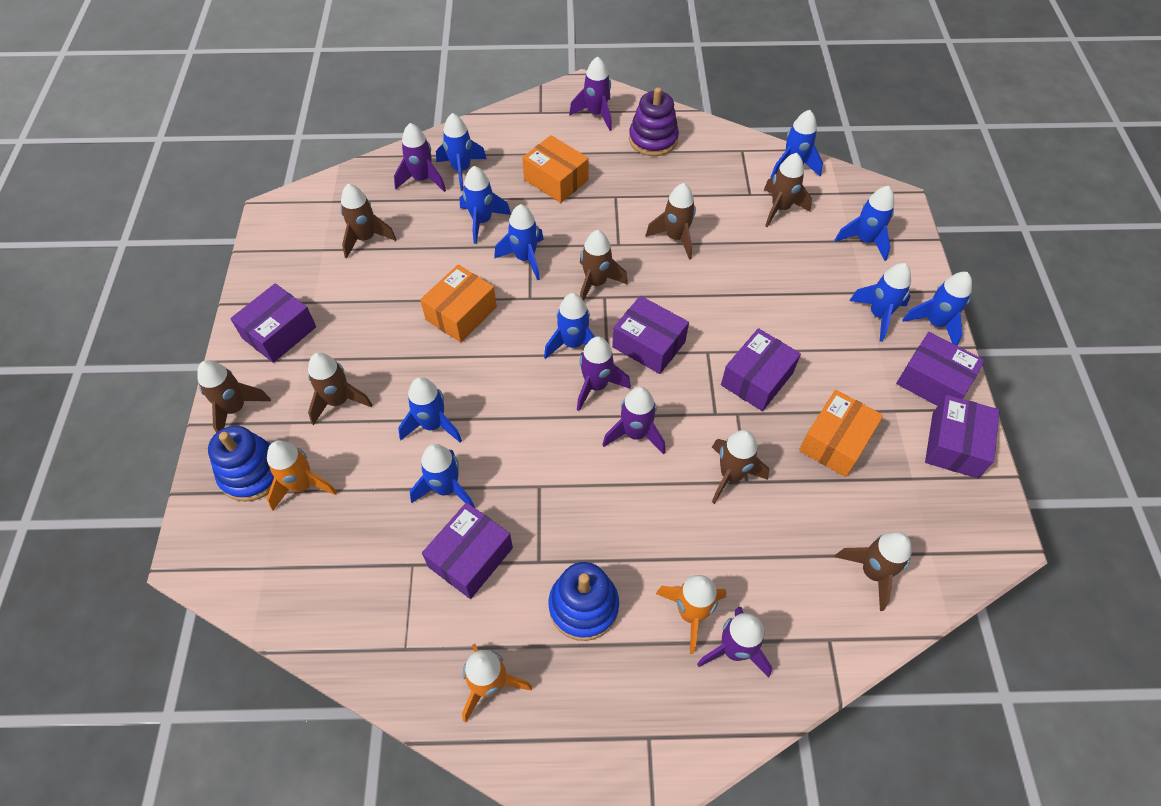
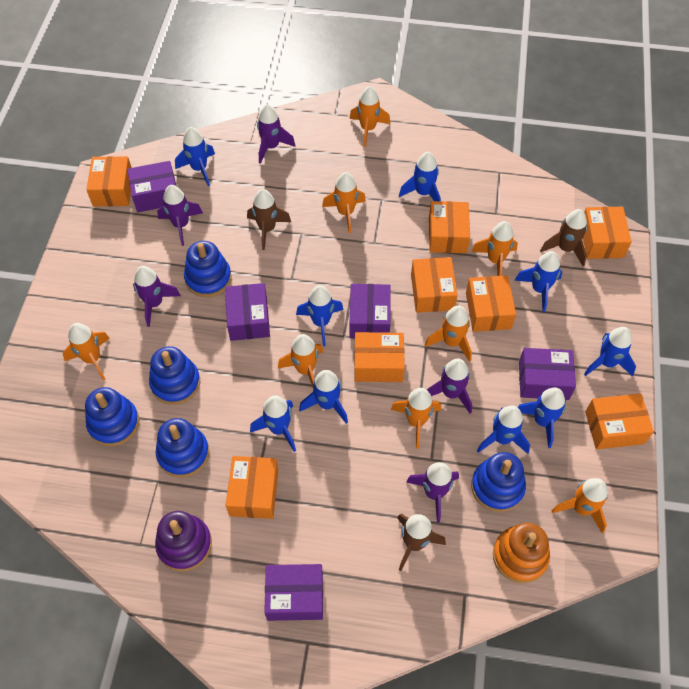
blue rocket: [398,377,462,443] [410,444,475,508] [436,113,487,191] [460,166,511,244] [494,204,544,280] [544,293,595,359] [771,110,823,178] [834,186,894,261] [849,263,911,342] [902,272,972,346] = 10 -> [175,127,215,186] [250,395,296,452] [296,285,343,346] [299,370,348,424] [399,152,441,201] [477,405,530,454] [515,251,562,312] [518,387,566,448] [584,327,636,376] = 9
blue stacking toy: [208,426,274,502] [548,562,619,641] = 2 -> [85,387,139,446] [149,346,200,405] [155,418,209,478] [184,241,232,297] [471,452,526,512] = 5
brown rocket: [197,360,271,433] [308,352,372,425] [341,184,396,258] [580,230,628,301] [645,183,696,260] [712,430,769,504] [764,153,812,227] [835,532,912,611] = 8 -> [247,189,291,250] [397,513,446,571] [540,209,587,266] = 3
orange box: [420,265,497,343] [522,135,589,203] [799,390,883,477] = 3 -> [86,156,132,206] [226,456,279,519] [354,332,405,382] [411,257,458,313] [429,201,470,253] [466,275,516,332] [583,207,632,259] [585,393,654,449] = 8
orange rocket: [267,441,337,511] [462,644,532,723] [656,575,727,654] = 3 -> [63,323,110,381] [278,334,323,387] [322,172,366,233] [349,86,390,147] [390,388,441,449] [425,305,472,362] [471,221,518,276] [551,478,608,533] = 8
orange stacking toy: none = 0 -> [493,523,550,583] = 1
purple box: [230,283,316,363] [422,502,513,599] [612,296,689,374] [721,328,801,411] [896,332,985,406] [925,395,1000,478] = 6 -> [127,161,176,212] [225,283,270,341] [264,564,323,621] [349,284,391,338] [519,348,576,400] = 5

